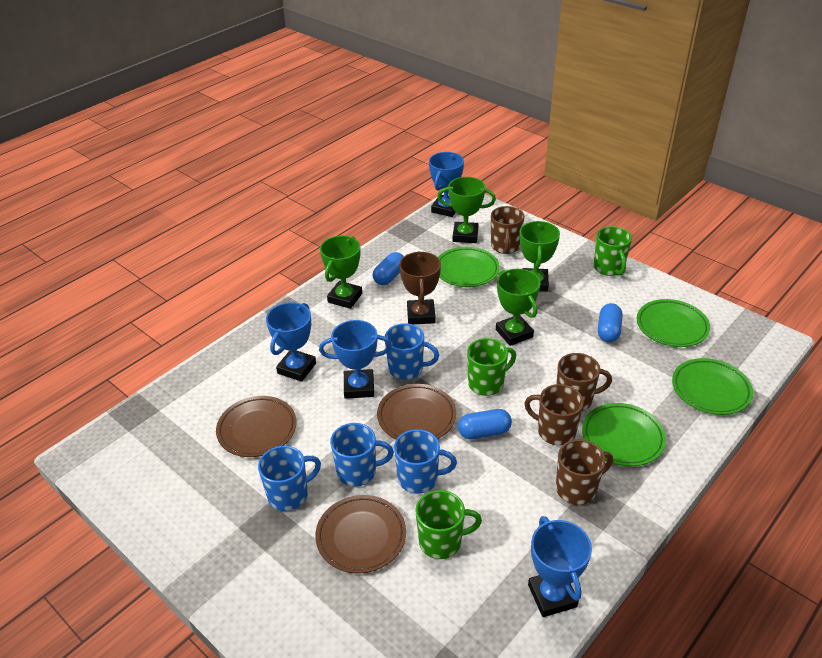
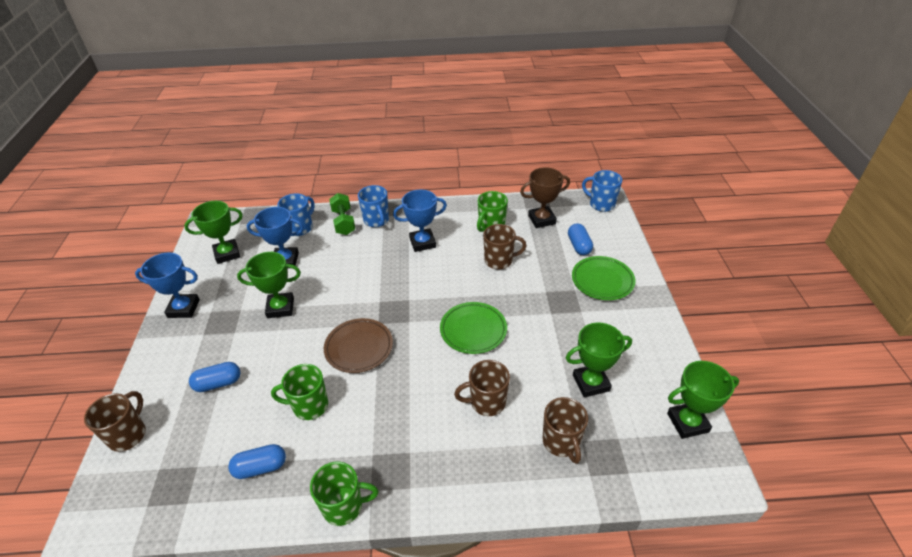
blue mug: [258,446,321,511] [330,423,394,487] [385,323,439,380] [394,429,457,494] = 4 -> [278,193,315,236] [358,185,389,227] [582,170,622,212] = 3
blue trophy: [266,302,316,382] [319,320,392,399] [429,152,464,217] [528,516,592,617] = 4 -> [135,253,200,318] [247,207,304,268] [393,190,447,252] = 3
brown plate: [216,396,297,457] [315,495,406,573] [377,384,456,439] = 3 -> [324,318,393,373] = 1
green dumbbell: none = 0 -> [329,193,355,235] = 1
green plate: [438,247,500,287] [582,403,666,466] [637,299,710,347] [672,358,753,415] = 4 -> [440,302,507,354] [572,256,636,300] = 2

